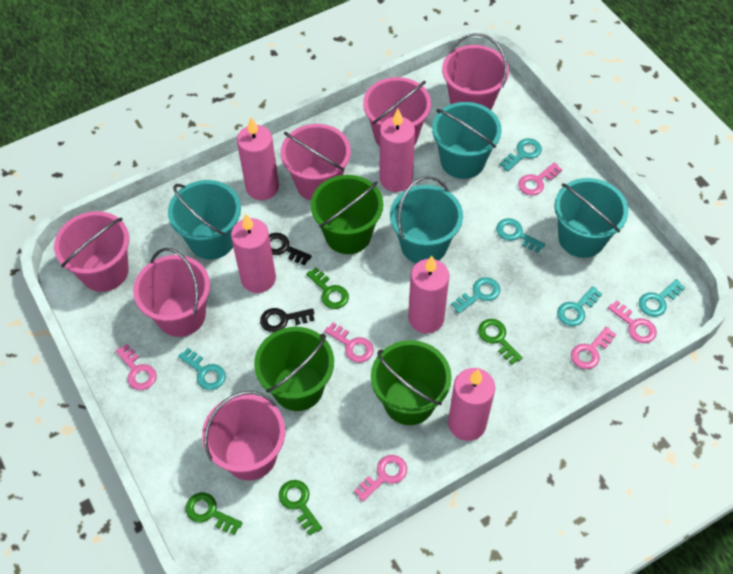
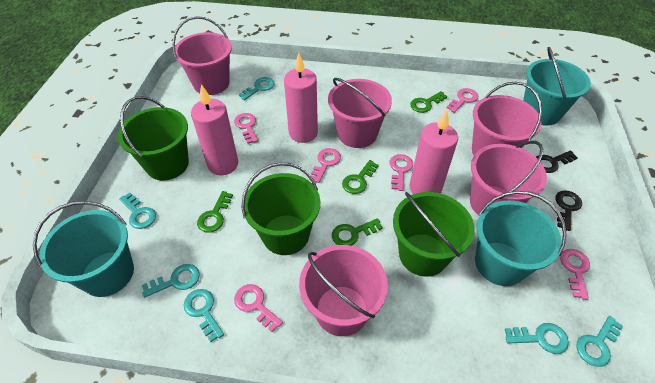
pink bucket: [54,211,129,292] [133,248,210,337] [202,391,285,481] [281,124,351,200] [363,77,431,147] [442,33,509,110] = 6 -> [172,16,232,95] [299,245,388,336] [328,78,392,148] [470,141,547,216] [472,82,542,155] = 5
pink candle: [231,214,276,293] [237,117,279,200] [380,109,415,192] [408,256,450,333] [448,368,495,441] = 5 -> [191,84,238,175] [284,53,318,143] [409,110,458,194] = 3
turquoise bucket: [168,180,241,260] [390,176,463,263] [432,102,502,179] [554,178,628,258] = 4 -> [33,201,134,297] [475,191,567,286] [523,47,591,126] = 3

